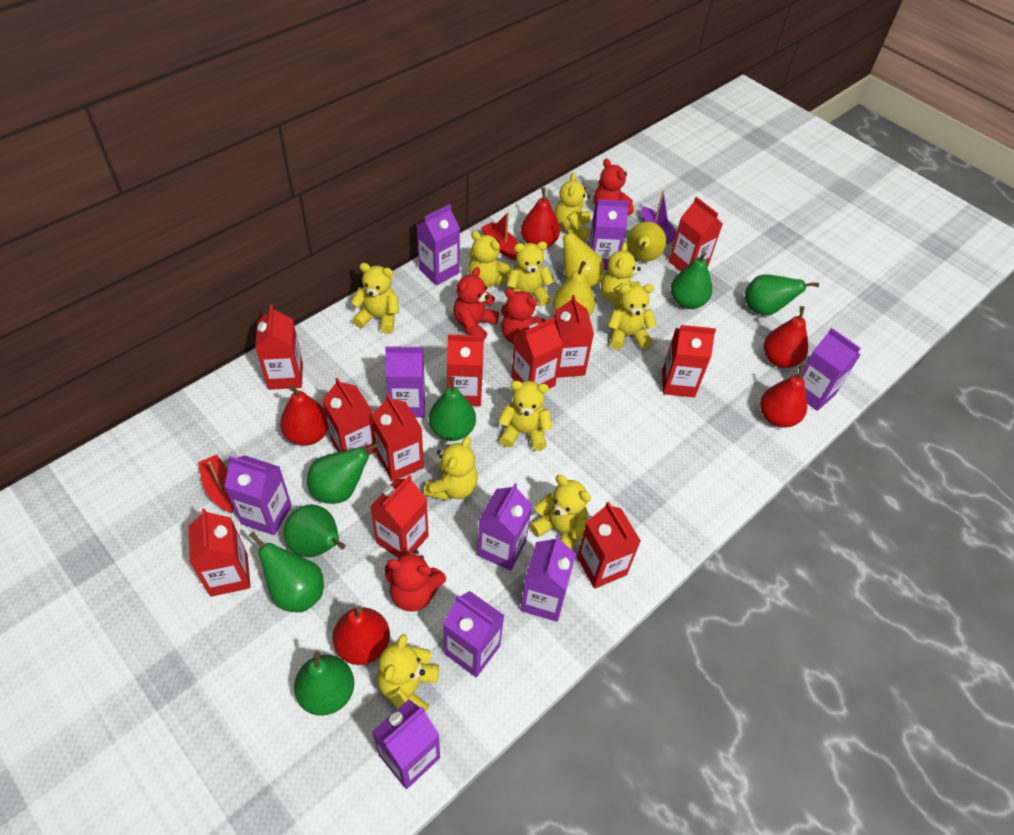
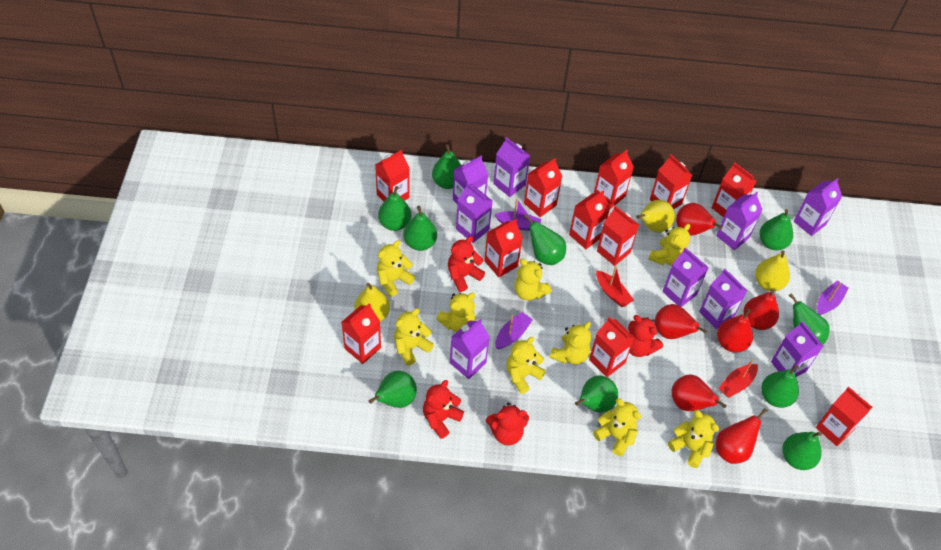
green pear: [249,531,324,612] [284,504,346,558] [294,651,354,716] [307,442,380,504] [429,377,476,441] [671,251,712,309] [745,274,819,316] = 7 -> [369,371,417,408] [378,186,411,231] [404,206,437,251] [432,144,461,189] [524,214,566,265] [575,375,618,413] [759,209,793,250] [761,364,799,408] [782,432,822,470] [789,293,830,345] = 10
purple boat: [641,191,677,244] = 1 -> [494,199,541,231] [495,312,533,349] [817,280,848,315] = 3
red pear: [280,385,328,446] [332,607,390,665] [521,187,560,248] [760,365,807,428] [764,306,808,368] = 5 -> [655,304,707,339] [671,375,727,411] [676,203,723,236] [716,408,768,464] [717,309,753,353] [743,289,779,330] = 6
yellow teddy bear: [351,263,399,334] [377,634,439,713] [424,436,478,501] [468,231,511,288] [498,381,552,451] [506,241,554,306] [530,475,591,550] [554,172,591,241] [601,242,641,307] [608,284,657,350] = 10 -> [377,240,415,297] [394,308,434,365] [436,293,476,332] [506,337,546,394] [514,258,552,301] [550,322,591,365] [593,398,641,456] [649,224,690,266] [668,410,719,468] = 9

